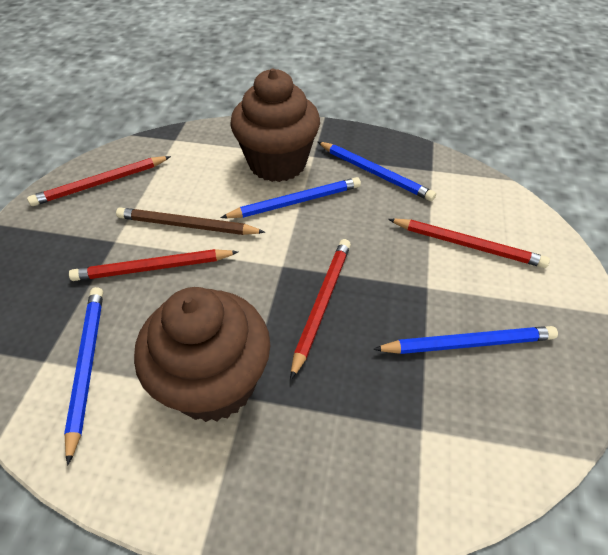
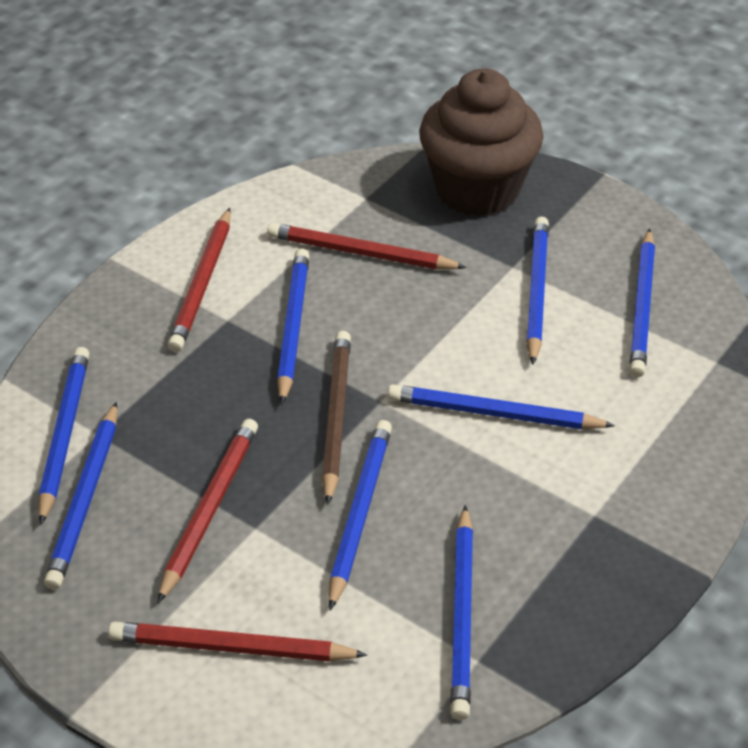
blue pencil: [64,287,103,466] [221,177,361,218] [318,142,436,201] [373,326,558,354] = 4 -> [39,347,90,525] [44,402,117,590] [277,248,310,404] [329,420,392,611] [388,384,615,429] [450,505,473,720] [526,217,549,365] [629,229,655,377] = 8
brown cupcake: [134,287,271,422] [230,68,320,182] = 2 -> [419,68,543,217] = 1

